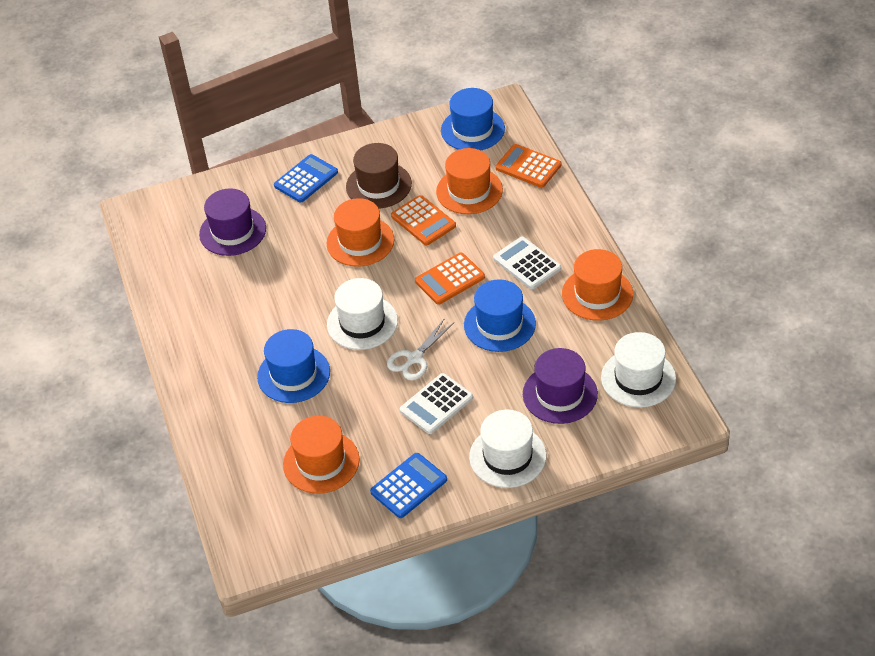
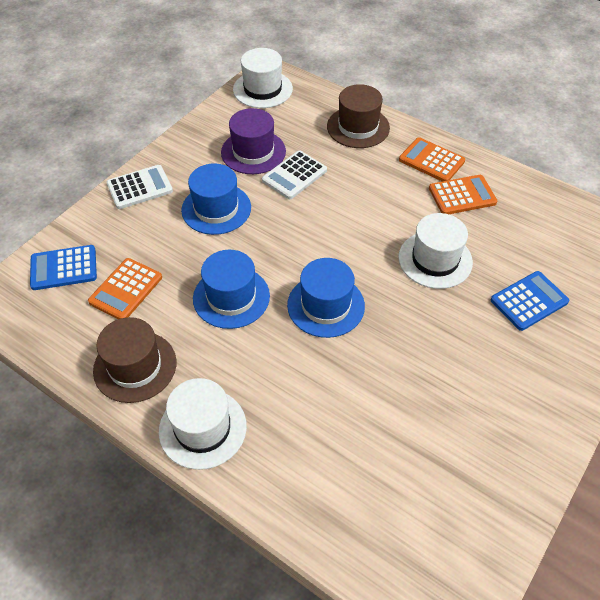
brown hat: [346,143,412,208] = 1 -> [93,317,176,403] [327,84,390,148] = 2
orange hat: [283,416,359,494] [326,198,395,267] [436,148,503,214] [562,249,633,321] = 4 -> none = 0
purple hat: [199,188,266,256] [523,348,598,424] = 2 -> [221,108,286,174] = 1
white scissors: [387,318,454,380] = 1 -> none = 0

